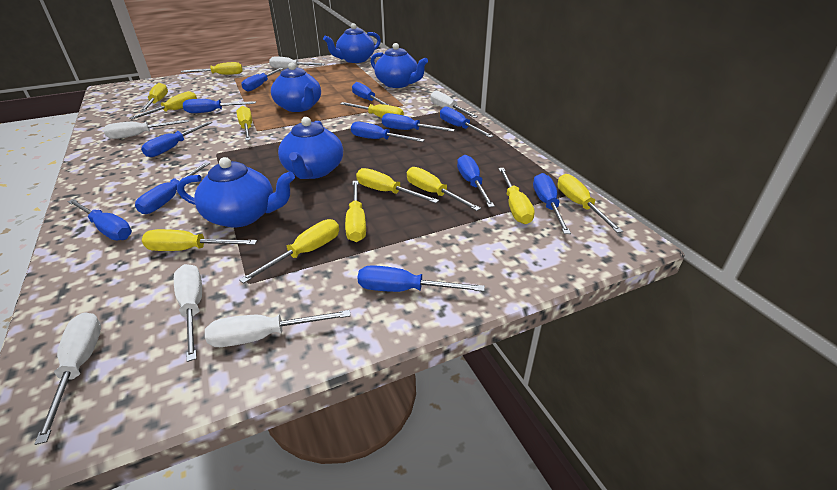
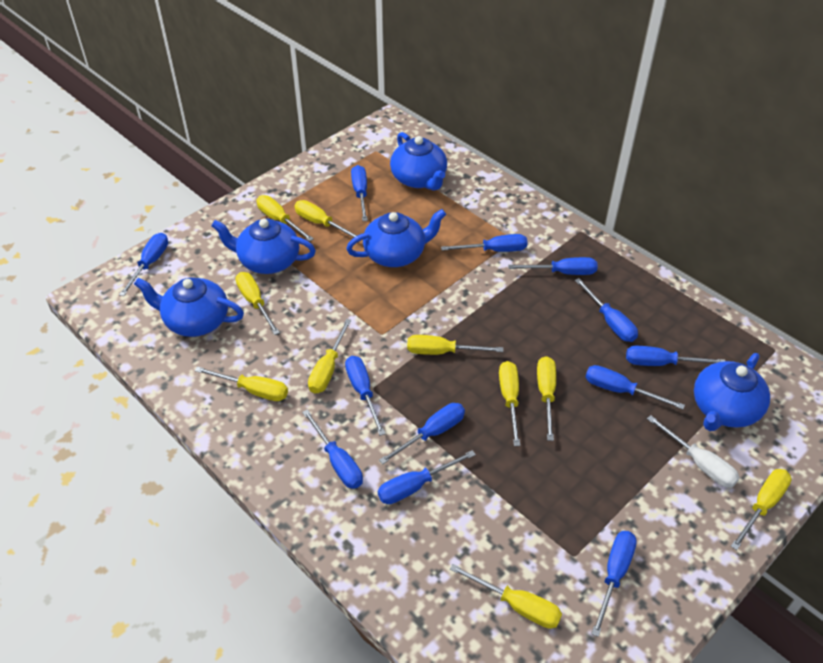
white screwdriver: [35,312,101,445] [103,120,189,139] [174,264,202,362] [205,310,351,347] [269,57,324,69] [431,90,478,118] = 6 -> [647,415,740,488] = 1
yellow screwdriver: [129,91,197,119] [140,83,168,112] [142,229,257,251] [181,62,243,75] [237,106,252,140] [239,219,339,284] [340,102,404,118] [345,181,366,242] [356,168,439,203] [407,167,481,211] [498,168,535,224] [557,174,623,233] = 12 -> [195,366,288,401] [236,272,280,335] [257,195,314,241] [294,200,358,237] [308,319,352,394] [407,335,503,355] [450,564,562,629] [499,361,520,446] [537,356,556,441] [731,469,792,550] = 10

